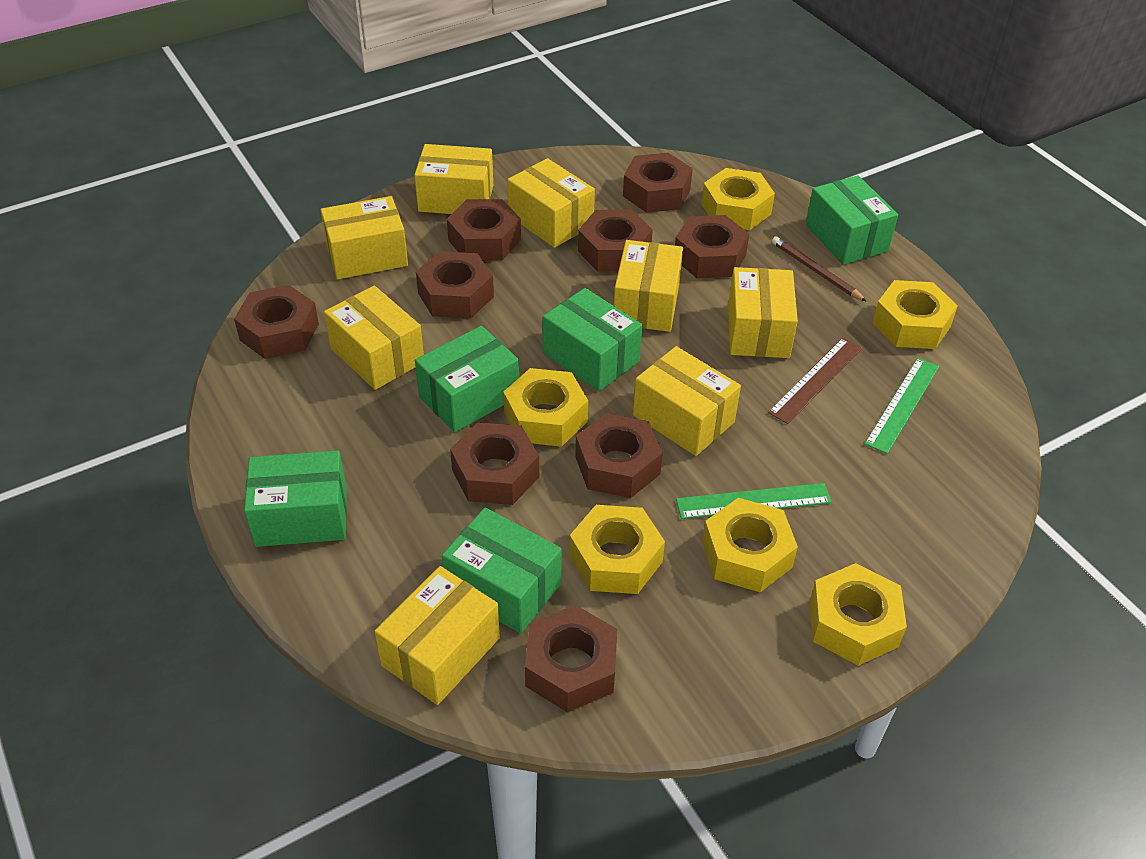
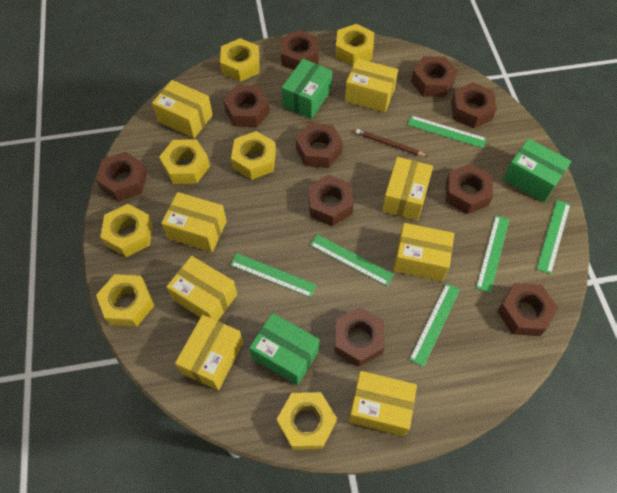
brown nut: [234,285,319,359] [416,251,494,318] [447,199,521,260] [450,422,539,505] [525,605,617,712] [575,413,663,498] [578,210,653,272] [623,153,693,213] [675,215,749,278] = 9 -> [96,152,147,201] [223,85,270,127] [281,30,319,70] [296,123,343,168] [308,175,354,226] [335,307,385,367] [411,56,458,97] [446,164,493,214] [451,82,497,128] [497,283,558,336] = 10
brown ruler: [768,338,862,424] = 1 -> none = 0
green box: [244,450,347,547] [415,326,519,432] [442,507,562,633] [543,288,642,391] [806,175,898,265] = 5 -> [249,313,320,386] [281,59,332,119] [503,138,571,202] = 3
green ruler: [676,483,832,519] [865,358,939,454] = 2 -> [230,253,317,298] [310,234,394,286] [407,115,487,148] [409,283,460,367] [476,215,510,293] [537,200,570,274] = 6
yellow nut: [503,368,588,447] [569,505,665,594] [701,168,775,230] [702,498,798,592] [810,563,907,666] [872,280,958,349] = 6 -> [96,274,155,327] [100,204,153,257] [159,139,210,184] [220,38,260,82] [231,131,276,180] [277,392,337,450] [335,24,374,66] = 7

